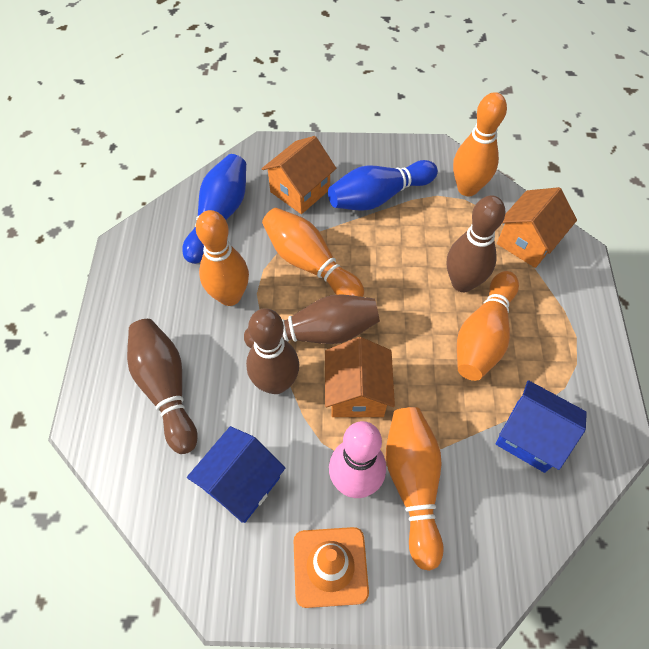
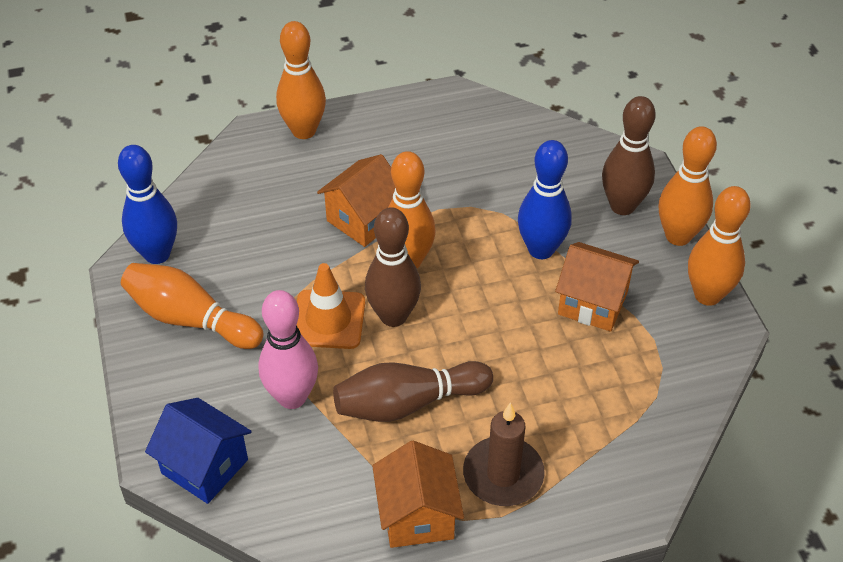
blue house: [187,426,285,523] [495,380,587,473] = 2 -> [145,398,252,504] = 1
brown bowling pin: [127,319,198,454] [244,294,380,348] [246,308,299,394] [447,195,505,292] = 4 -> [333,361,493,422] [365,207,421,327] [602,96,656,215] = 3
brown candle: none = 0 -> [463,403,545,506] = 1

